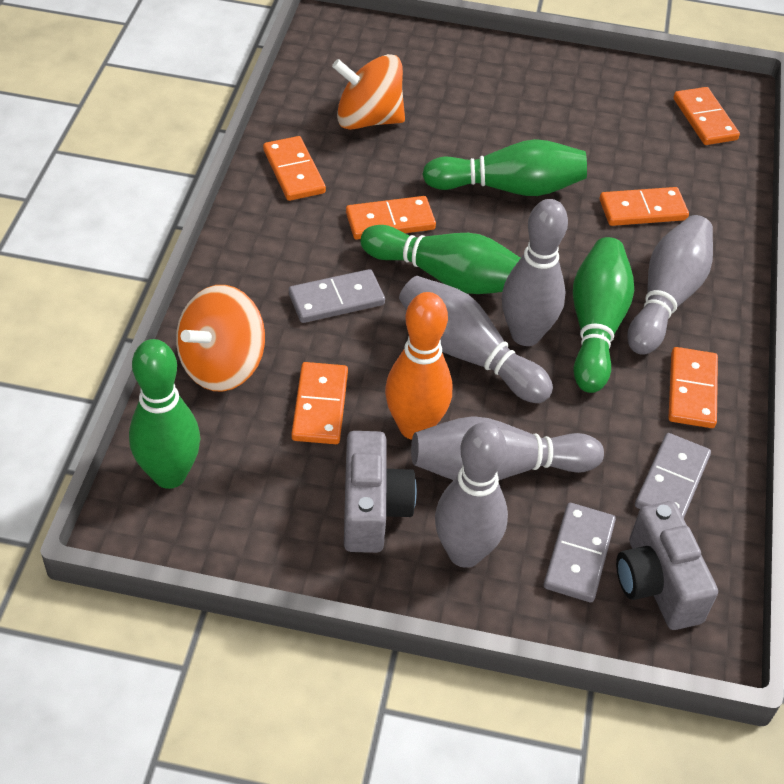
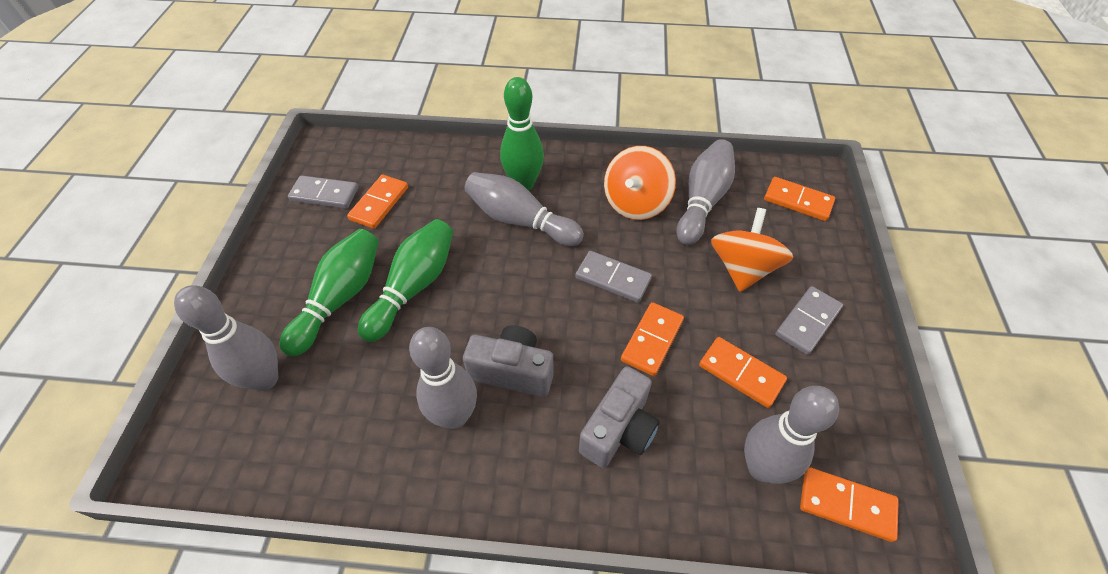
green bowling pin: [129,339,200,489] [361,225,520,294] [422,139,587,196] [573,237,634,393] = 4 -> [280,229,379,357] [358,219,453,342] [500,77,544,191] = 3
orange bowling pin: [385,292,452,440] = 1 -> none = 0
orange domino: [263,136,326,201] [291,362,348,444] [346,196,436,240] [600,187,689,226] [668,347,718,428] [673,87,740,145] = 6 -> [347,175,408,229] [621,302,684,376] [699,337,787,408] [764,177,835,221] [800,467,899,542] = 5

